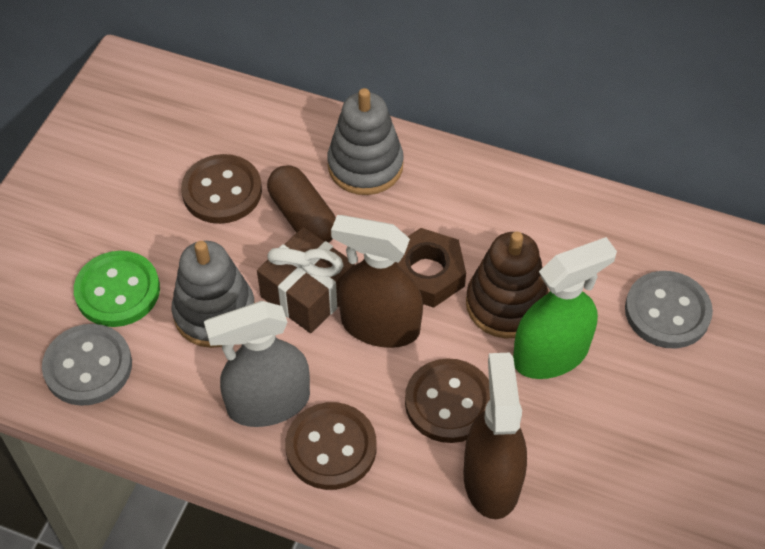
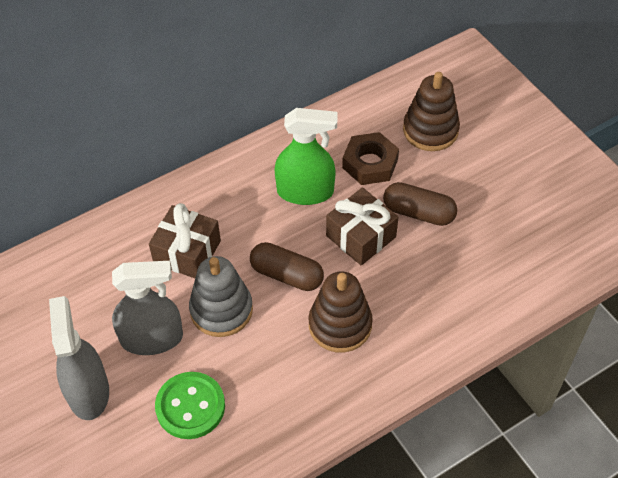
brown button: [181,154,262,224] [285,402,377,490] [405,358,490,443] = 3 -> none = 0
brown capsule: [267,165,336,243] = 1 -> [250,242,324,291] [383,182,457,226] = 2
brown gift: [257,227,355,333] = 1 -> [149,203,221,278] [326,187,399,266] = 2
brown spray bottle: [331,215,423,348] [464,353,527,519] = 2 -> none = 0
brown stacking toy: [466,232,549,338] = 1 -> [309,271,373,353] [403,72,460,151] = 2
grey button: [42,324,132,406] [625,271,713,348] = 2 -> none = 0
grey spray bottle: [204,301,310,427] = 1 -> [49,296,109,420] [112,261,183,355] = 2
grey stacking toy: [172,241,255,348] [327,88,404,195] = 2 -> [189,256,253,337] = 1

